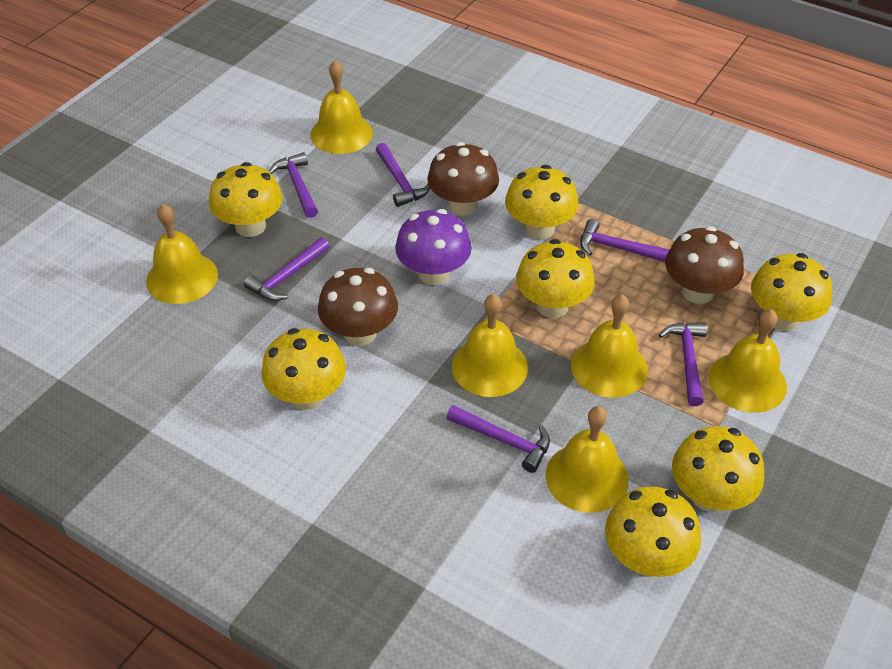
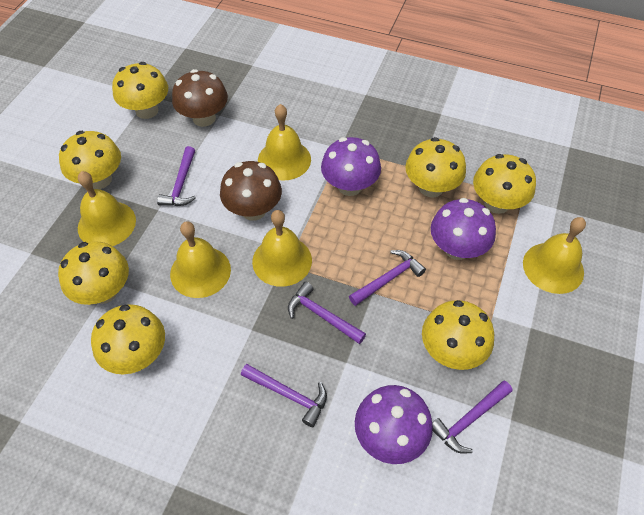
brown mushroom: [318,268,398,346] [427,142,499,216] [665,226,744,304] = 3 -> [172,69,228,127] [220,161,282,221] = 2
purple hammer: [244,237,329,301] [269,152,318,218] [376,143,430,207] [447,405,550,473] [580,219,670,262] [659,322,707,406] = 6 -> [157,146,196,206] [241,364,327,427] [288,282,366,344] [349,250,426,306] [432,381,513,453] = 5
purple mushroom: [395,209,472,285] = 1 -> [321,137,381,196] [355,385,433,464] [431,198,496,260] = 3
yellow bell: [146,204,218,304] [310,61,373,154] [452,294,528,397] [545,406,629,513] [571,294,648,398] [708,309,787,413] = 6 -> [78,171,136,246] [170,221,231,298] [252,210,312,287] [258,104,311,181] [523,217,586,294] = 5

